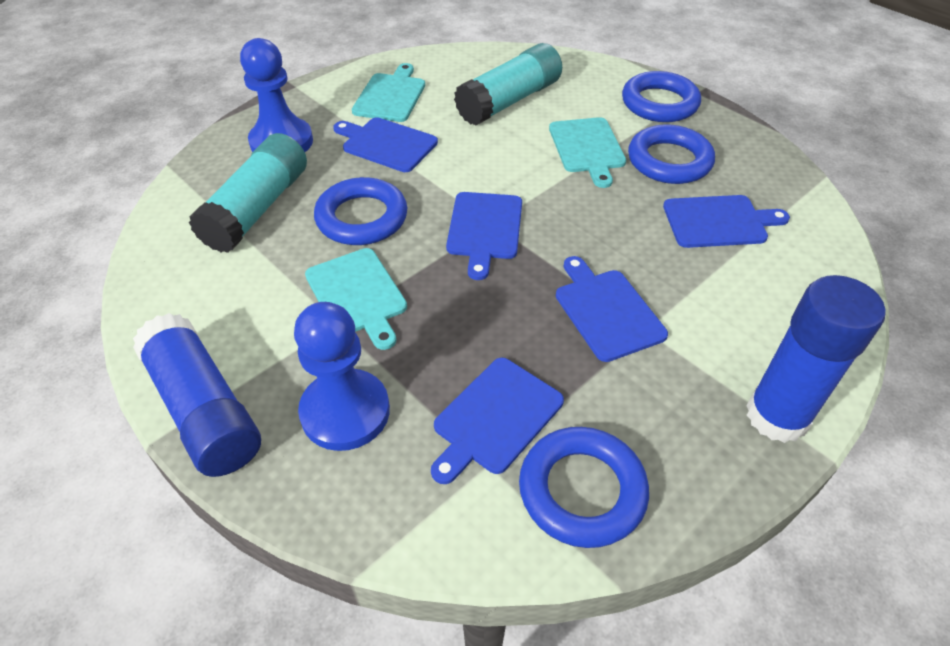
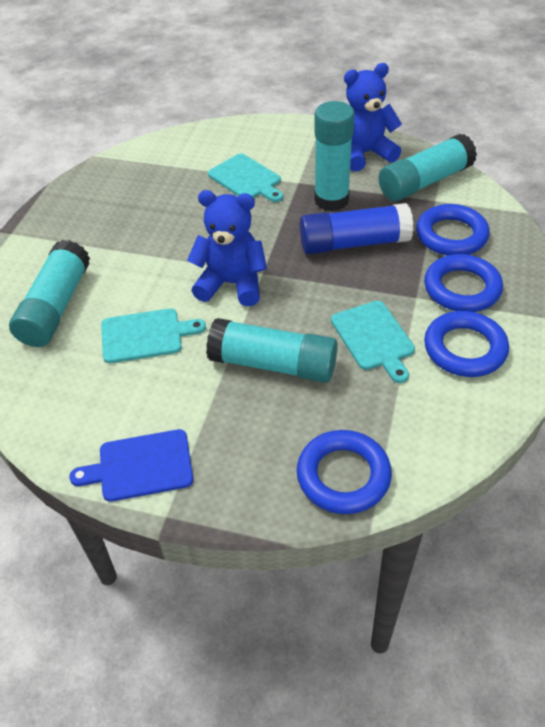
blue cutting board: [333,117,438,172] [431,358,564,484] [446,192,522,280] [556,256,668,362] [663,195,790,248] = 5 -> [69,429,193,502] = 1
blue glue stick: [133,313,261,477] [746,275,886,443] = 2 -> [300,203,413,254] = 1
blue pawn: [240,38,313,152] [294,302,390,451] = 2 -> none = 0
blue teddy bear: none = 0 -> [187,190,267,306] [344,63,402,171] = 2
turquoise glue stick: [189,133,307,253] [454,43,562,126] = 2 -> [9,240,90,347] [206,318,338,383] [314,101,355,211] [379,134,477,201] = 4

